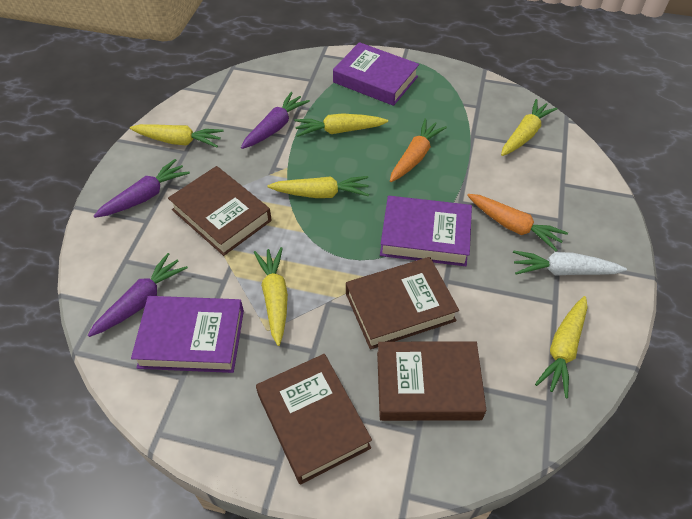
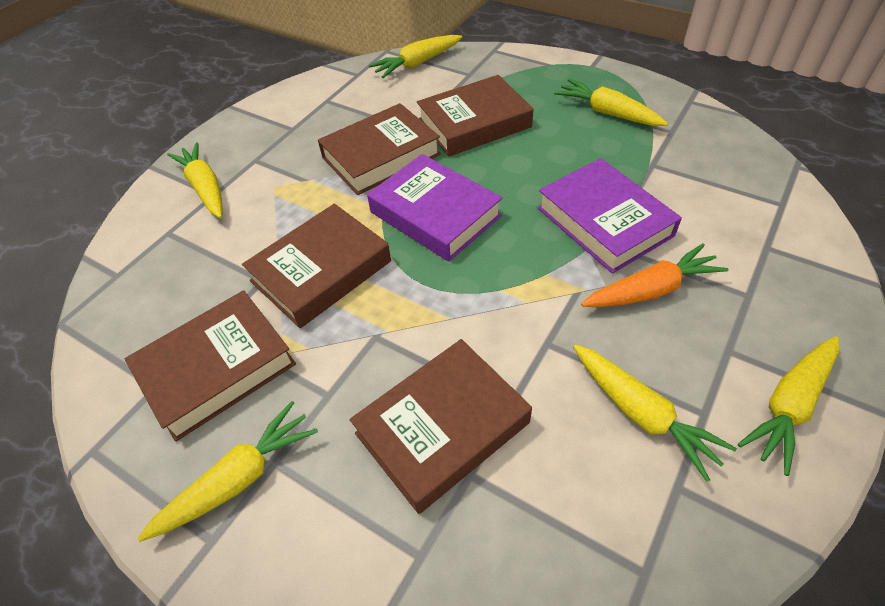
brown book: [168,166,272,256] [256,354,372,485] [346,257,459,349] [377,341,486,421] = 4 -> [125,290,296,442] [242,204,391,328] [318,103,441,195] [350,339,532,514] [417,75,533,157] = 5
orange carrot: [390,118,447,182] [467,194,568,251] = 2 -> [581,243,729,307] = 1
purple book: [131,296,244,373] [333,42,419,106] [380,196,472,266] = 3 -> [367,154,502,261] [537,158,682,274] = 2
purple carrot: [88,253,188,337] [94,159,190,218] [241,92,310,149] = 3 -> none = 0
white carrot: [513,250,627,276] = 1 -> none = 0

